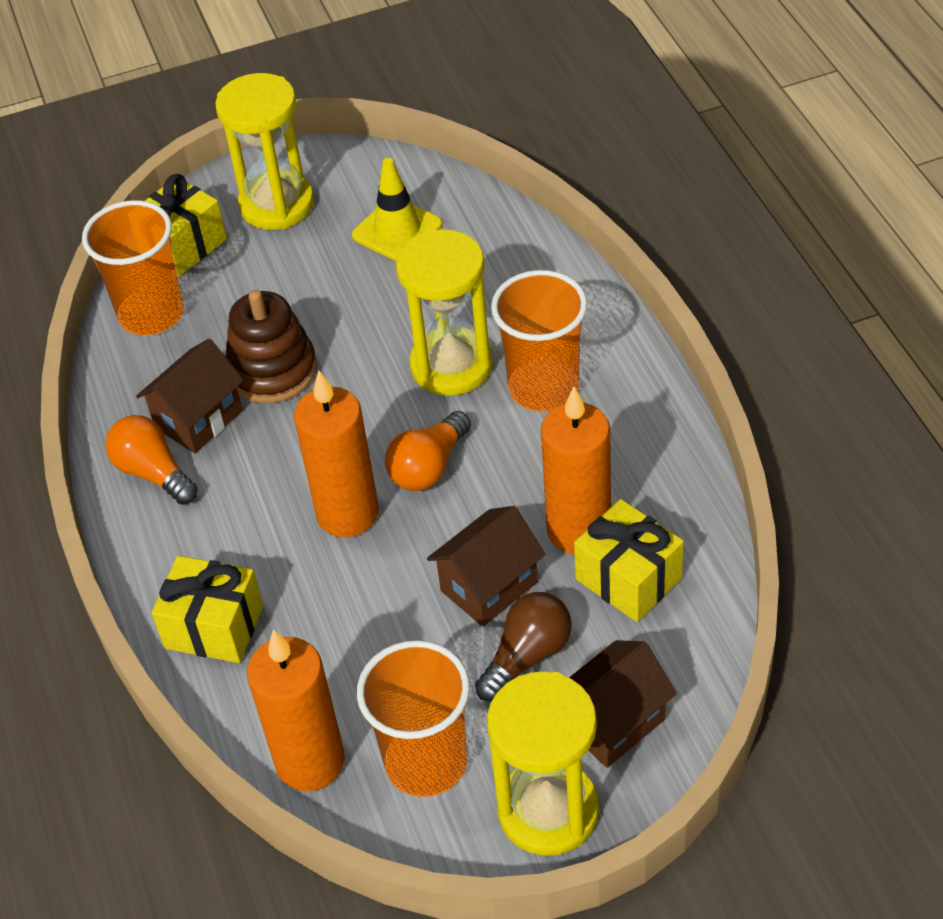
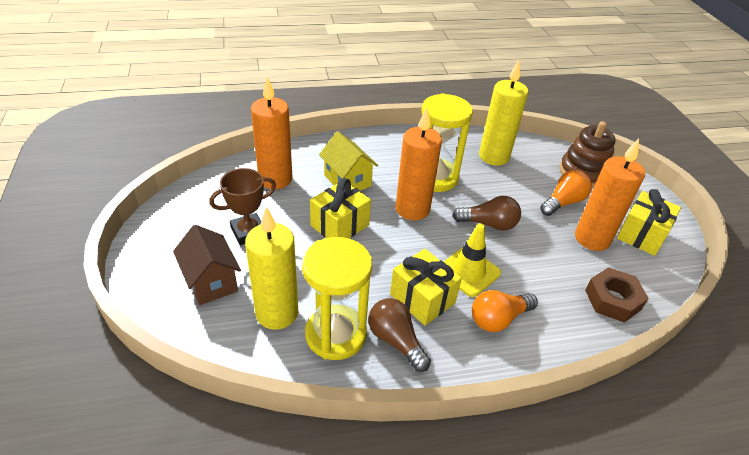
brown house: [136,339,244,453] [427,506,545,627] [569,640,677,768] = 3 -> [173,225,241,305] = 1
brown light bulb: [475,592,572,701] = 1 -> [369,298,431,372] [453,196,521,231] = 2
brown nut: none = 0 -> [585,267,649,323] = 1
brown trophy: none = 0 -> [209,168,276,245] = 1
orange cup: [82,200,184,335] [357,640,470,797] [491,270,587,412] = 3 -> none = 0
yellow candle: none = 0 -> [245,206,298,330] [479,60,529,166] = 2
yellow hourglass: [215,73,314,230] [396,229,493,396] [487,671,599,856] = 3 -> [302,237,372,360] [422,93,473,192] = 2
yellow house: none = 0 -> [319,131,378,191] = 1

